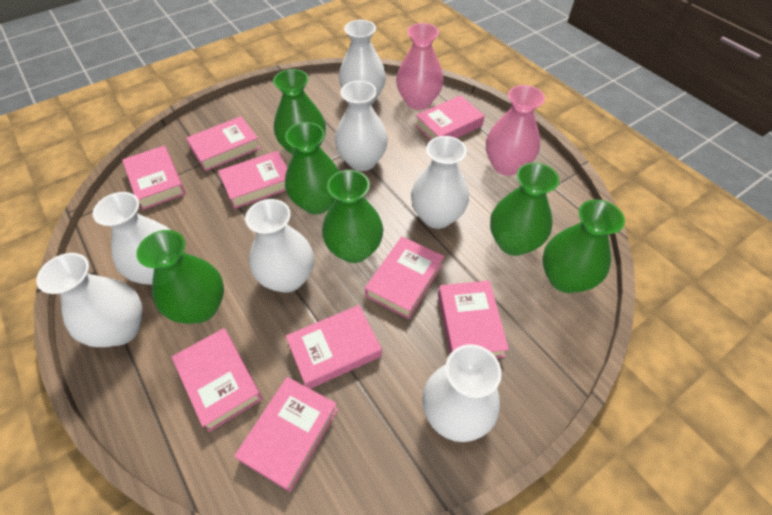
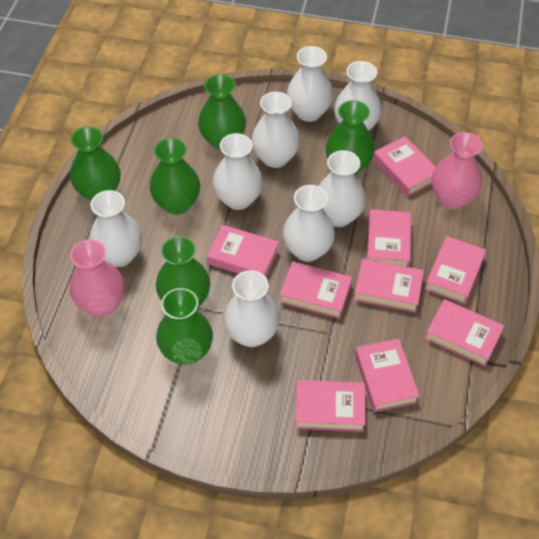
white vase: [36,253,142,347] [93,192,170,285] [245,199,314,293] [335,81,388,171] [339,20,386,104] [411,136,469,229] [422,344,502,442] = 7 -> [90,190,142,267] [213,133,263,210] [224,270,279,347] [251,92,300,168] [283,185,335,262] [287,46,333,122] [319,150,366,227] [334,61,382,131] = 8

